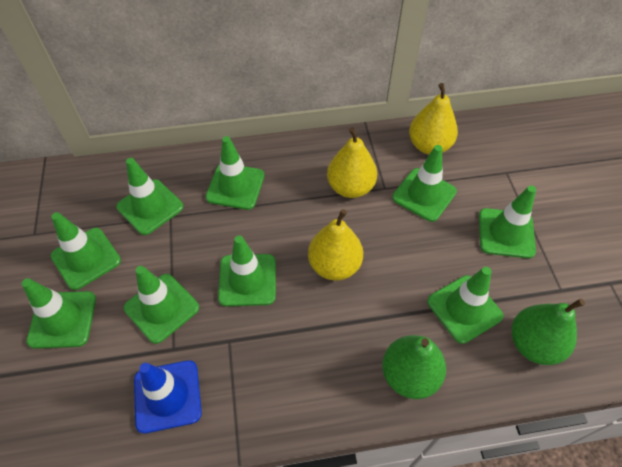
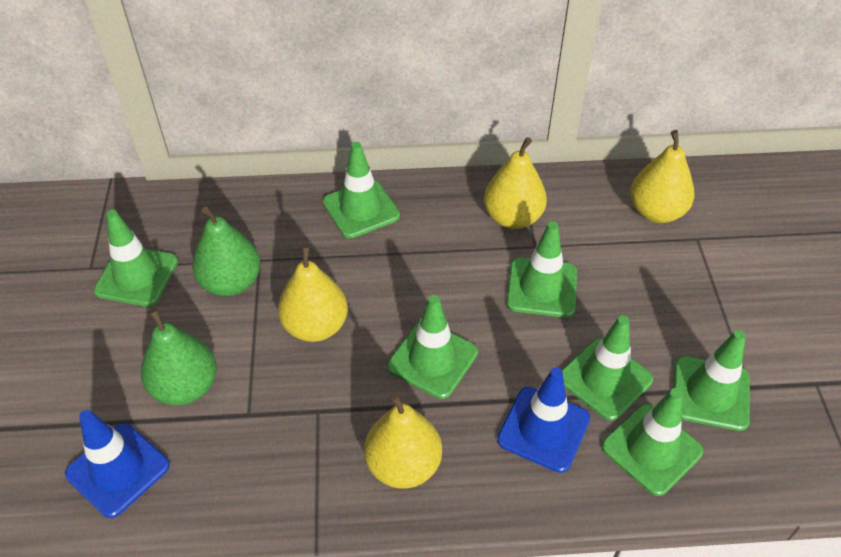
blue traffic cone: [134,360,202,434] = 1 -> [65,410,170,518] [497,367,590,473] = 2
green traffic cone: [22,278,96,349] [51,212,121,290] [116,158,184,235] [124,266,199,344] [206,136,265,210] [218,235,276,306] [392,145,457,222] [427,267,504,344] [479,186,536,258] = 9 -> [94,210,178,307] [323,142,400,239] [387,295,478,399] [507,221,577,318] [562,315,653,421] [602,388,703,496] [673,330,750,431] = 7
yellow pear: [308,209,363,280] [327,127,377,198] [409,83,458,154] = 3 -> [278,245,348,342] [364,393,442,489] [484,137,547,229] [630,130,694,223] = 4

